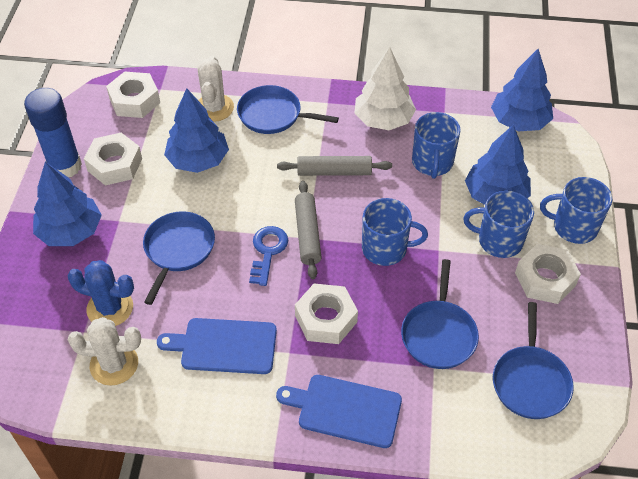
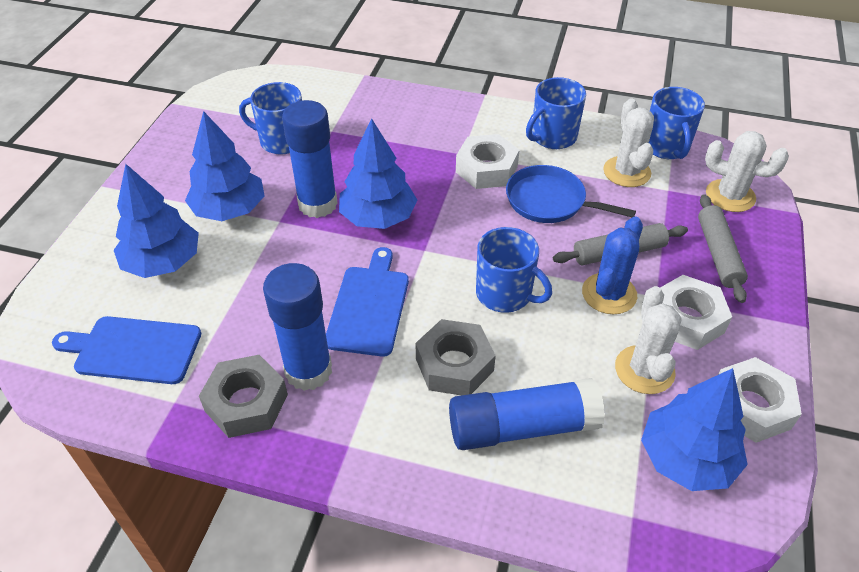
blue glue stick: [24,88,82,177] = 1 -> [263,263,332,391] [282,100,338,218] [449,378,605,450] = 3
blue key: [249,226,288,286] = 1 -> none = 0
blue pan: [143,212,215,305] [237,85,339,134] [401,259,479,369] [493,302,574,419] = 4 -> [506,165,636,223] = 1
grey nut: none = 0 -> [199,355,288,438] [415,319,496,395] = 2
white cactus: [68,317,141,386] [198,56,234,122] = 2 -> [603,98,654,187] [615,286,682,394] [705,131,789,212] = 3
white nut: [84,133,142,185] [106,71,160,118] [295,283,358,344] [515,244,581,304] = 4 -> [456,134,519,189] [660,275,732,350] [718,357,802,443] = 3
white tree: [354,47,416,130] = 1 -> none = 0

